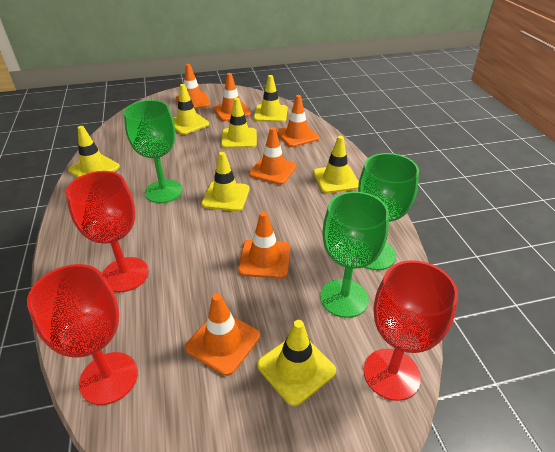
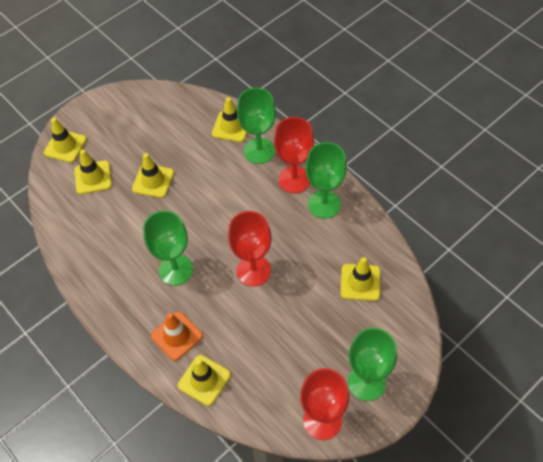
green goblet: [124,100,183,203] [320,191,389,318] [358,153,419,270] = 3 -> [143,210,193,286] [237,88,276,164] [306,142,347,219] [348,328,397,401] = 4
orange traffic cone: [176,64,210,109] [185,293,260,376] [213,73,251,121] [238,212,290,279] [249,127,297,185] [276,95,319,147] = 6 -> [151,312,203,361] = 1
yellow traffic cone: [68,126,120,178] [173,84,209,135] [201,152,250,211] [221,98,257,148] [254,75,288,122] [257,320,336,406] [313,136,359,193] = 7 -> [44,118,87,163] [74,150,112,194] [132,153,174,198] [178,355,231,406] [212,97,247,142] [341,257,380,301] = 6

